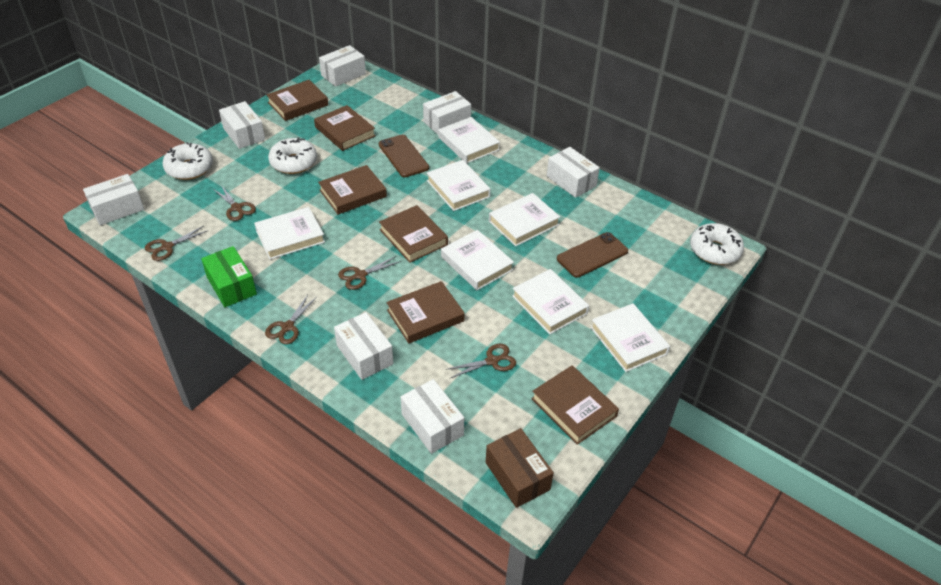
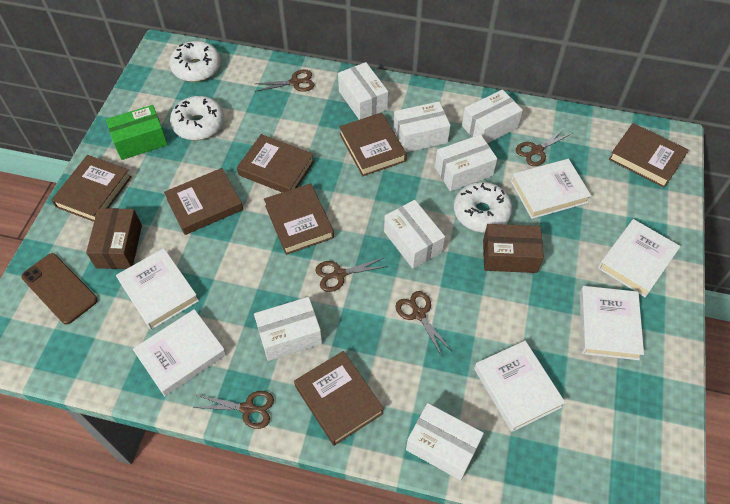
brown book: [266,80,328,121] [314,105,376,151] [318,165,387,215] [379,205,448,263] [386,281,465,344] [531,365,619,445] = 6 -> [51,155,132,222] [164,168,243,235] [237,134,314,193] [264,183,334,255] [294,351,384,446] [339,112,407,176] [609,123,688,188] = 7
brown box: [486,428,554,508] = 1 -> [86,208,142,269] [483,224,544,273] = 2
brown phone: [379,135,429,177] [557,232,628,278] = 2 -> [21,253,98,325] = 1
white book: [254,207,325,259] [427,160,491,211] [438,117,500,163] [441,230,514,290] [489,193,560,246] [512,269,589,334] [590,303,670,372] = 7 -> [116,248,199,330] [133,309,226,396] [474,341,565,432] [511,159,591,219] [580,286,644,360] [598,219,681,297] = 6

